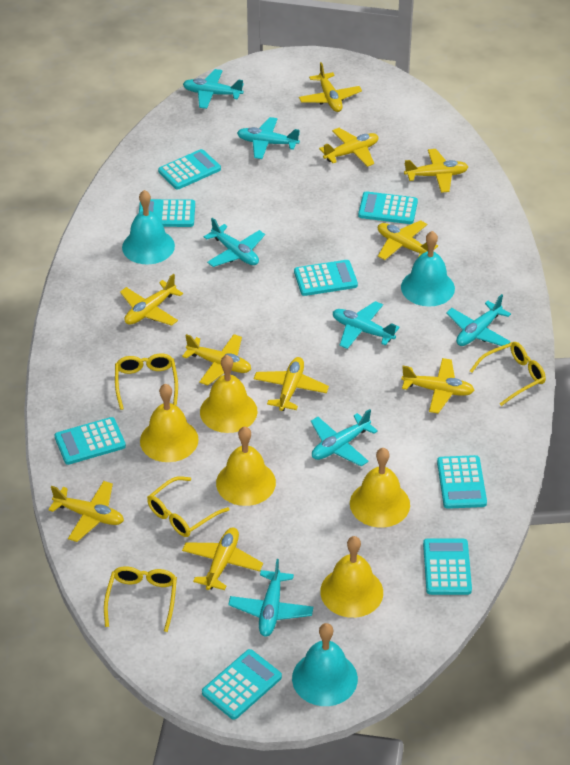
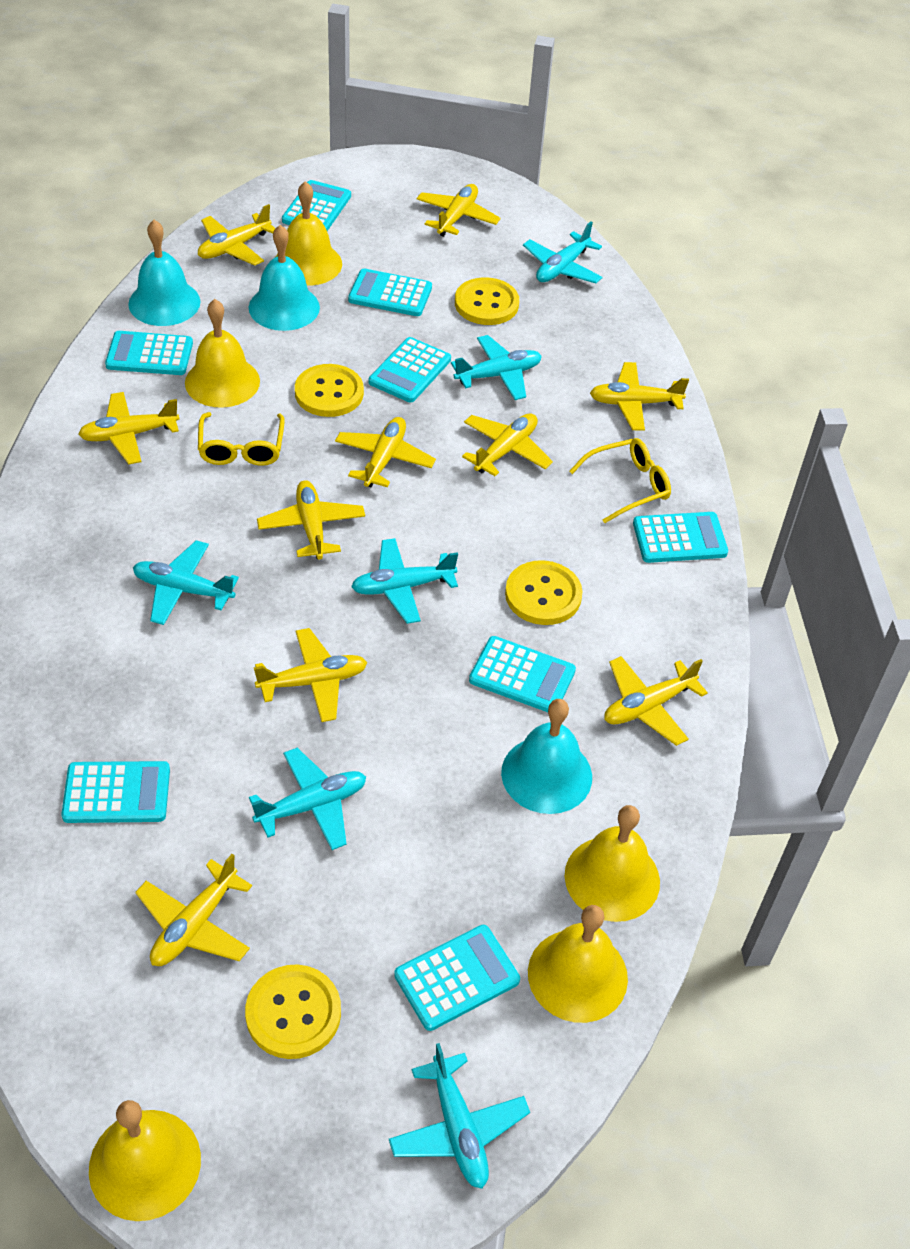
turquoise plane: [183,69,244,109] [204,218,265,267] [228,559,313,637] [237,117,300,159] [311,409,378,466] [333,301,400,349] [446,294,511,346] = 7 -> [133,540,239,625] [249,748,366,850] [351,538,458,624] [389,1043,530,1189] [451,335,542,400] [523,221,603,283] = 6
yellow button: none = 0 -> [245,965,341,1059] [295,364,364,417] [455,277,519,325] [505,560,583,625] = 4
yellow glasses: [104,566,177,632] [115,353,178,410] [147,476,229,537] [470,342,546,406] = 4 -> [198,412,285,466] [569,438,671,523] = 2

